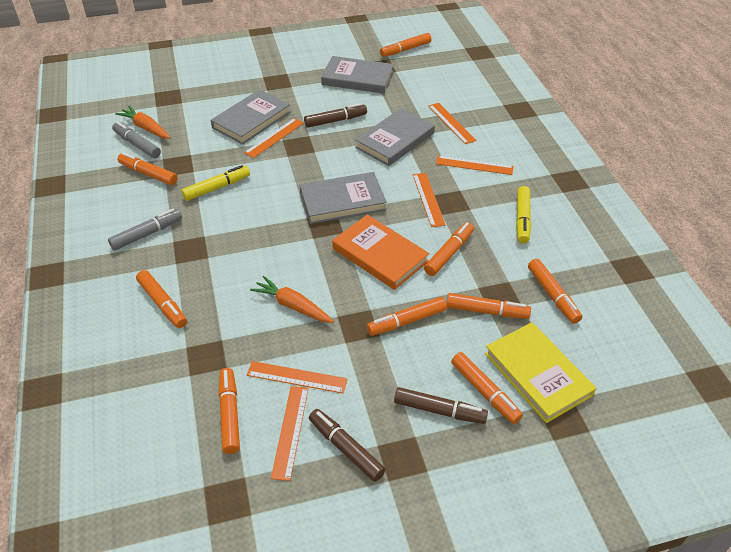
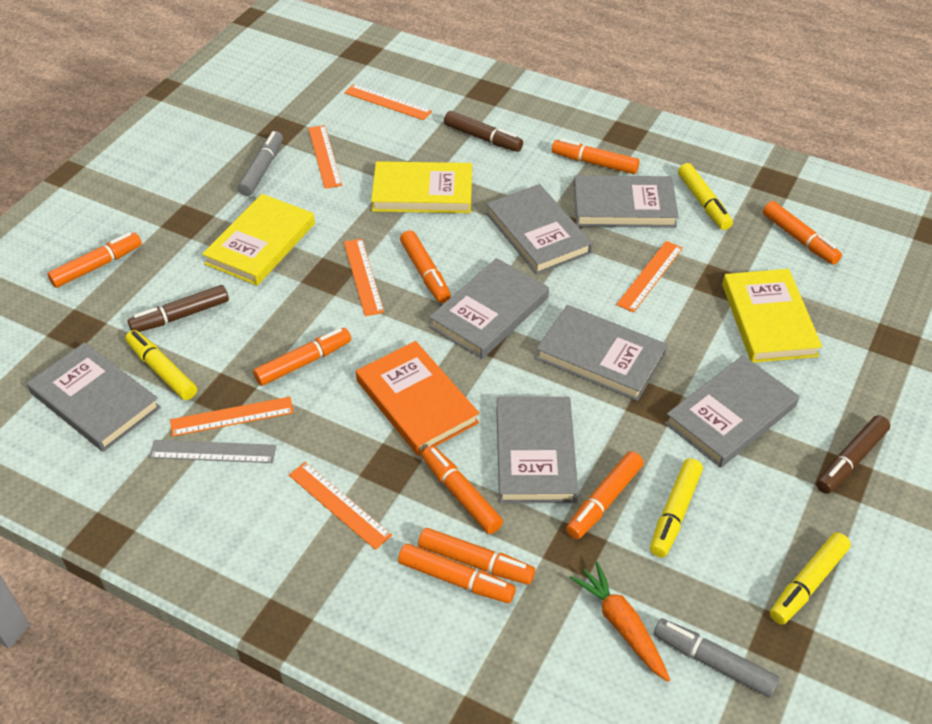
grey book: [211,89,291,145] [300,172,387,224] [321,56,394,94] [355,108,435,166] = 4 -> [27,342,161,452] [429,258,549,359] [486,184,593,275] [496,397,578,503] [536,305,668,401] [574,175,679,228] [665,355,799,468] = 7
grey ruler: none = 0 -> [149,440,276,463] = 1
orange carrot: [115,106,171,139] [250,276,334,323] = 2 -> [570,562,670,682] = 1
yellow book: [485,322,596,423] = 1 -> [202,194,315,286] [371,161,472,213] [722,269,822,363] = 3
yellow marker: [181,165,250,201] [516,186,531,244] = 2 -> [125,330,197,400] [650,458,703,557] [678,163,733,230] [770,532,851,625] = 4

